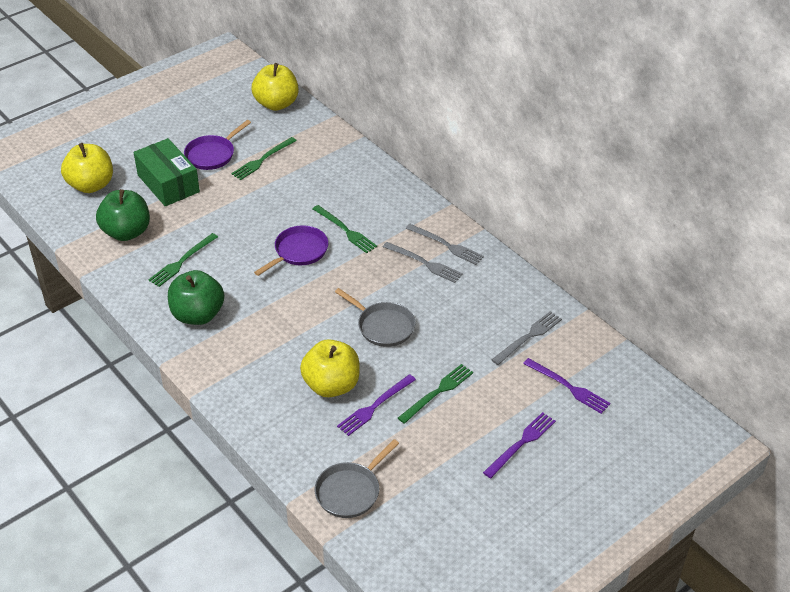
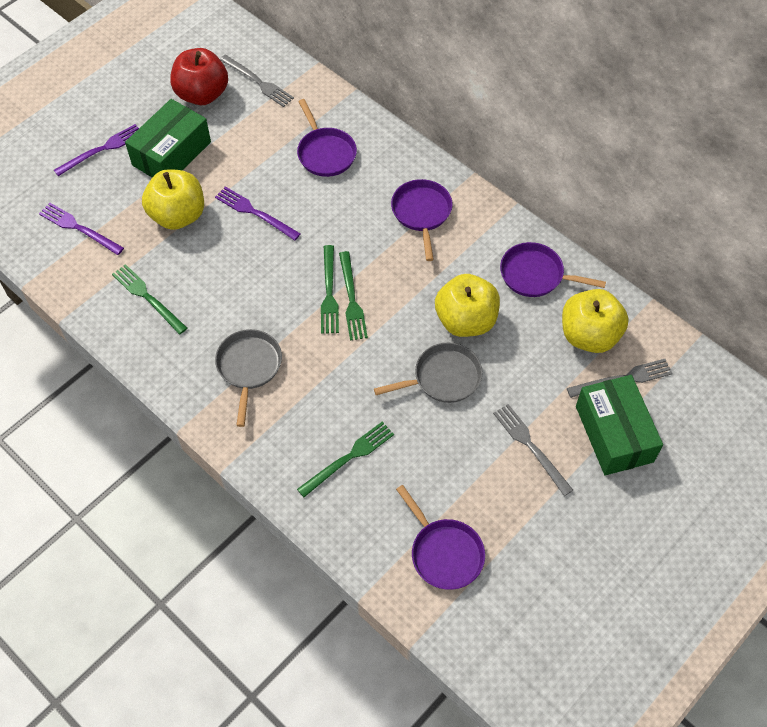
green apple: [96,189,150,241] [168,270,224,325] = 2 -> none = 0
green box: [134,138,200,206] = 1 -> [125,99,211,177] [576,375,663,475] = 2
purple pan: [184,120,251,170] [254,225,328,276] = 2 -> [297,99,357,177] [391,179,453,261] [396,485,485,590] [500,242,606,297] = 4
red apple: none = 0 -> [170,48,228,105] = 1

